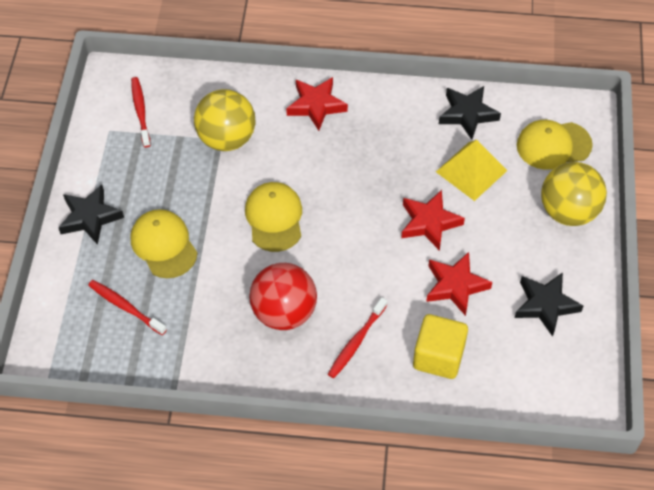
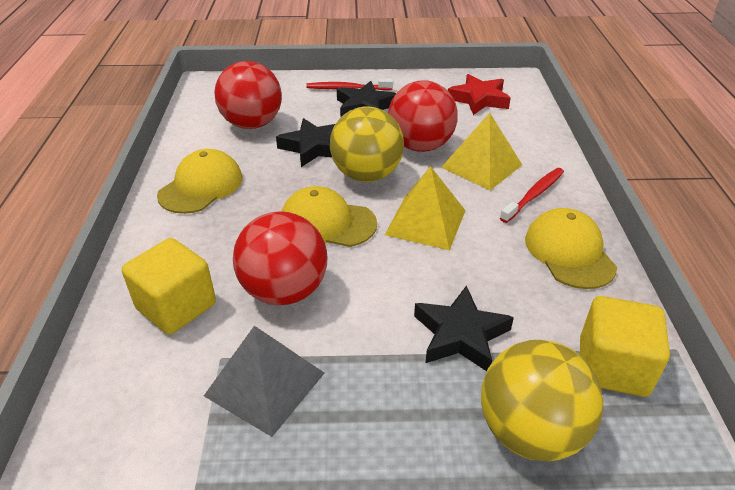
grey pyramid: none = 0 -> [204,326,325,437] = 1
red ball: [249,263,317,330] = 1 -> [214,61,282,129] [233,211,327,305] [388,80,458,152] = 3
red star: [286,77,348,131] [401,190,465,251] [426,252,492,316] = 3 -> [448,74,511,115] = 1
red toothbrush: [88,280,167,335] [131,77,151,147] [328,297,387,378] = 3 -> [306,79,393,90] [500,168,564,223] = 2
yellow cube: [413,314,468,379] = 1 -> [122,238,216,334] [580,296,670,397] = 2
yellow pyramid: [436,140,507,201] = 1 -> [385,166,466,251] [441,113,522,190] = 2

